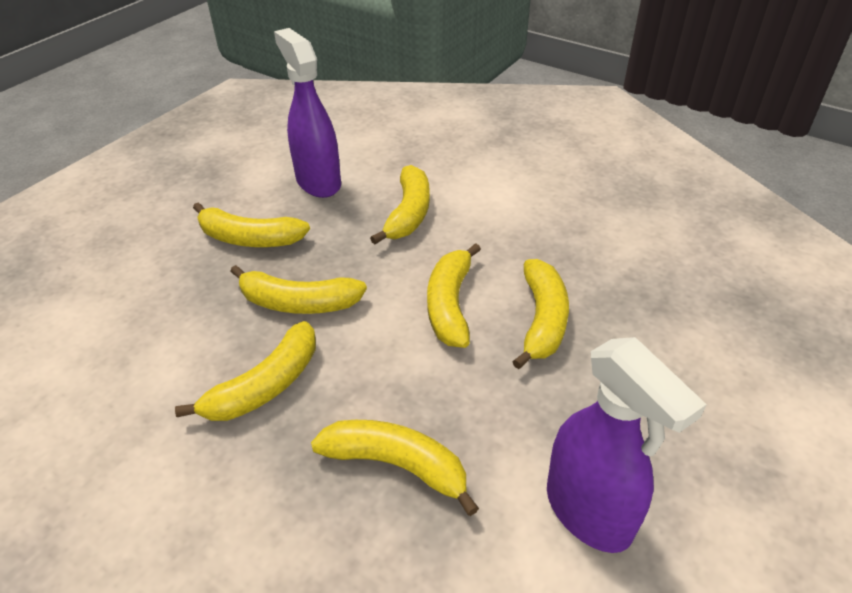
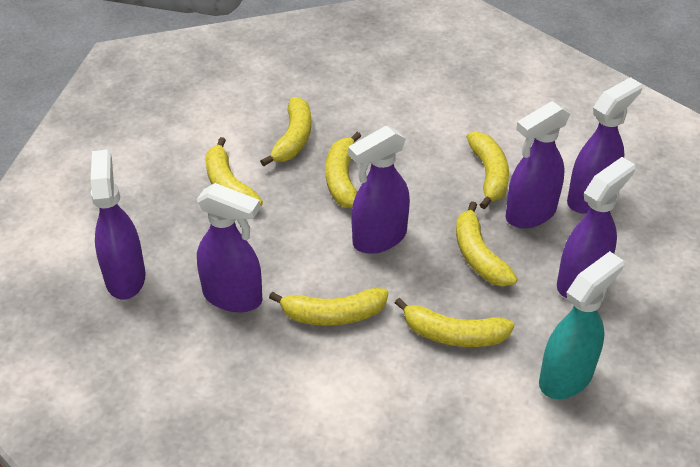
purple spray bottle: [274,28,341,198] [547,337,707,553] = 2 -> [91,150,146,299] [196,183,262,312] [348,126,410,254] [505,101,570,228] [557,157,635,298] [567,77,642,214] = 6
turquoise spray bottle: none = 0 -> [539,251,624,399] = 1

